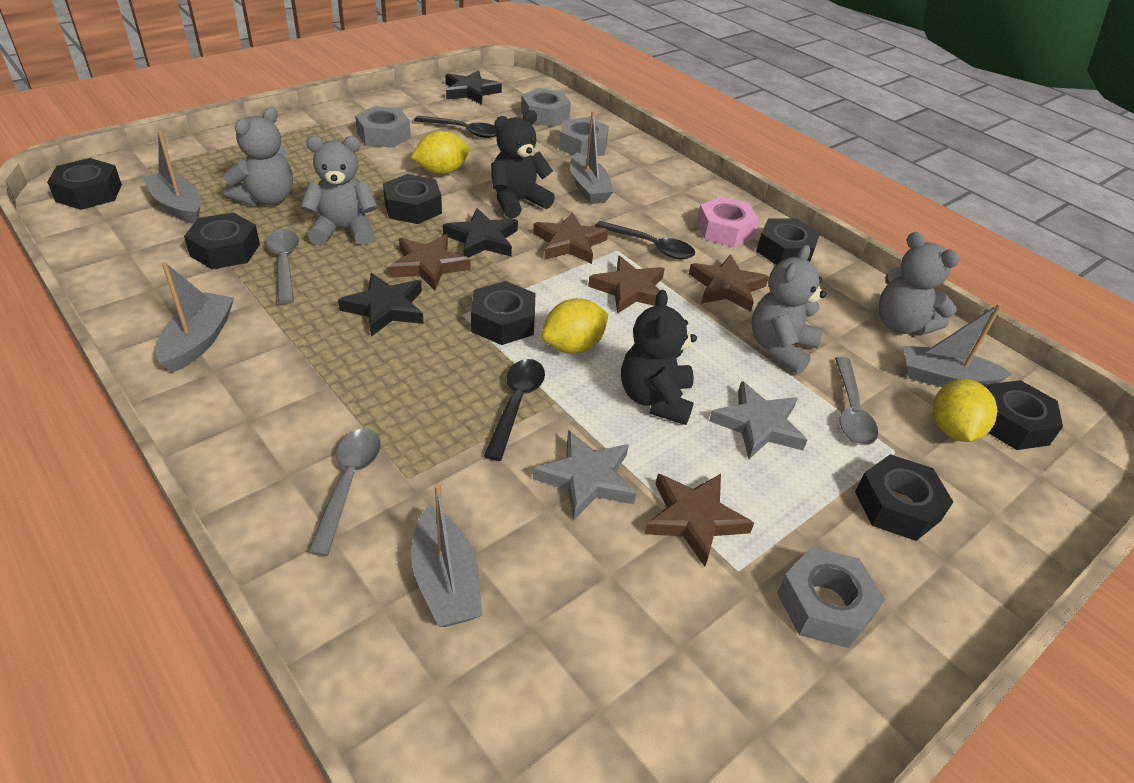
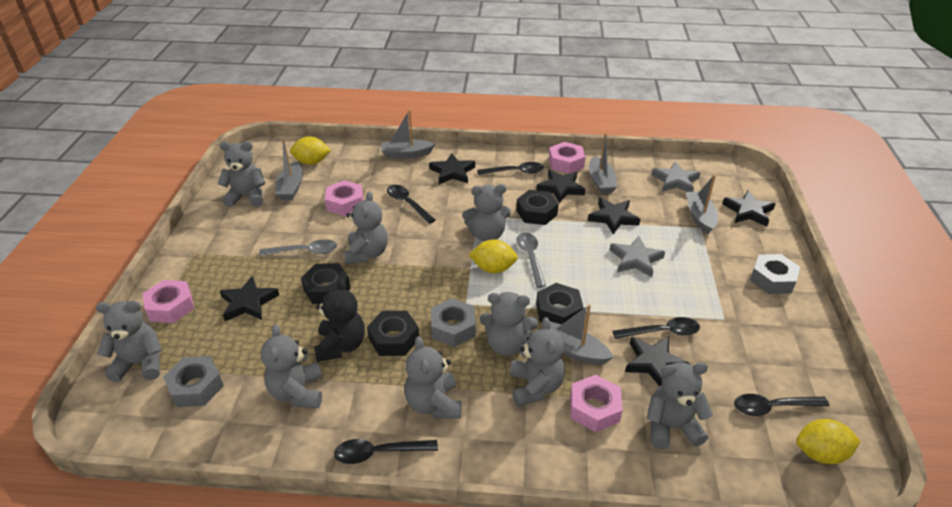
black nut: [47,158,122,210] [184,213,260,269] [383,174,442,224] [471,281,535,345] [756,218,820,265] [855,454,953,541] [987,380,1063,450] = 7 -> [301,263,351,304] [367,311,419,356] [516,190,559,225] [536,283,584,324] = 4
black spoon: [414,116,497,138] [484,359,545,461] [595,221,695,259] = 3 -> [334,439,438,464] [387,185,435,224] [477,162,544,175] [613,317,700,339] [734,394,829,416] = 5
black star: [338,273,424,337] [443,208,518,258] [445,70,502,105] = 3 -> [220,276,279,321] [429,153,475,184] [537,169,585,203] [588,198,640,235] [625,336,690,387] [722,190,776,226] = 6
black teddy bear: [491,110,555,218] [621,290,697,425] = 2 -> [314,279,365,362] = 1
brown star: [389,234,471,290] [533,212,608,264] [588,256,665,314] [644,474,754,567] [689,255,769,312] = 5 -> none = 0
grey nut: [355,106,411,148] [521,88,571,127] [559,117,609,156] [777,547,885,648] = 4 -> [163,356,224,407] [431,298,476,347] [750,254,800,294] = 3
grey spoon: [266,229,299,304] [308,429,381,556] [835,357,878,445] = 3 -> [259,239,337,256] [516,232,546,288] = 2
grey teddy bear: [224,107,293,206] [301,136,378,246] [752,245,826,374] [878,232,959,336] = 4 -> [96,300,162,382] [218,141,265,207] [261,324,322,408] [344,191,388,265] [404,336,461,419] [462,184,511,241] [479,292,538,356] [510,317,565,407] [646,362,713,449] = 9
pink nut: [696,197,759,247] = 1 -> [143,280,194,323] [325,180,363,216] [549,142,585,174] [570,375,623,432] = 4

